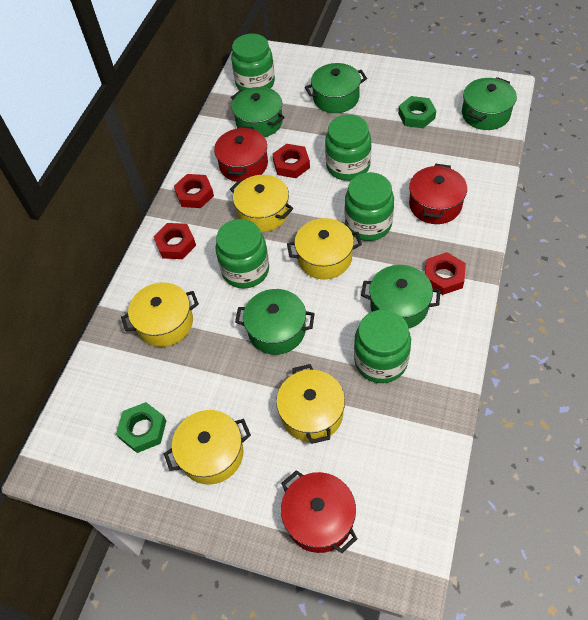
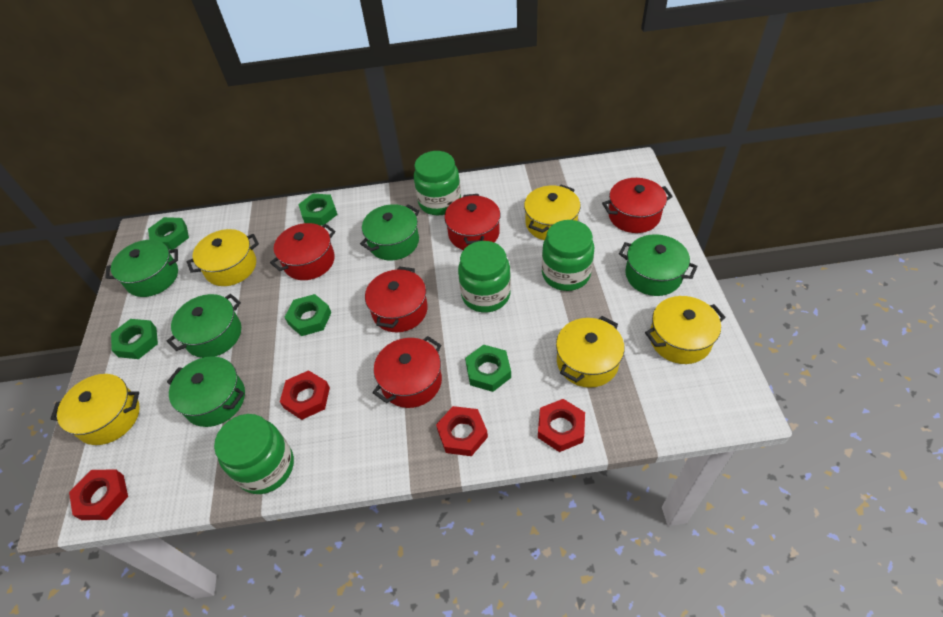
green jar: [216,219,269,288] [231,34,275,91] [325,115,371,181] [345,172,394,241] [354,310,411,383] = 5 -> [214,414,294,494] [414,151,461,215] [458,241,511,312] [542,220,594,291] = 4
green nut: [116,402,166,453] [398,96,436,128] = 2 -> [111,319,158,359] [148,217,189,250] [285,294,331,336] [298,194,338,226] [465,345,511,392] = 5
red pot: [214,126,268,182] [281,470,357,553] [409,163,467,224] = 3 -> [270,223,335,280] [365,266,428,332] [373,336,442,408] [444,194,500,250] [602,178,673,233] = 5

